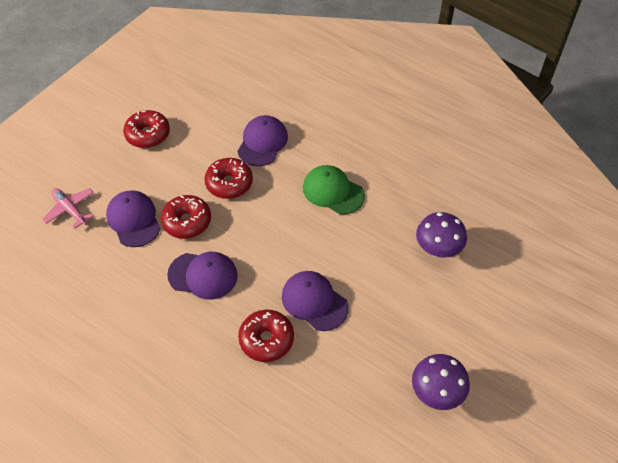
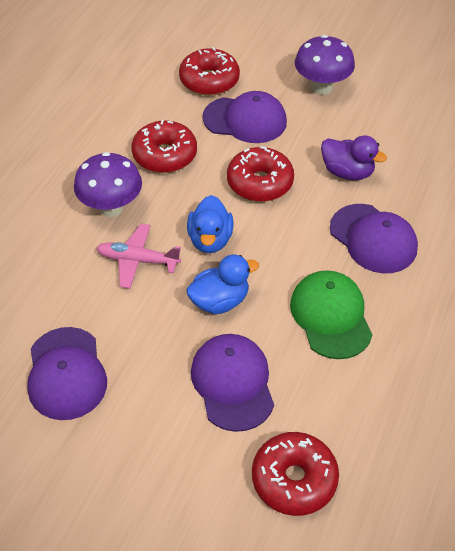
blue duck: none = 0 -> [186,255,259,314] [187,195,234,253] = 2
purple duck: none = 0 -> [321,135,387,181] = 1

